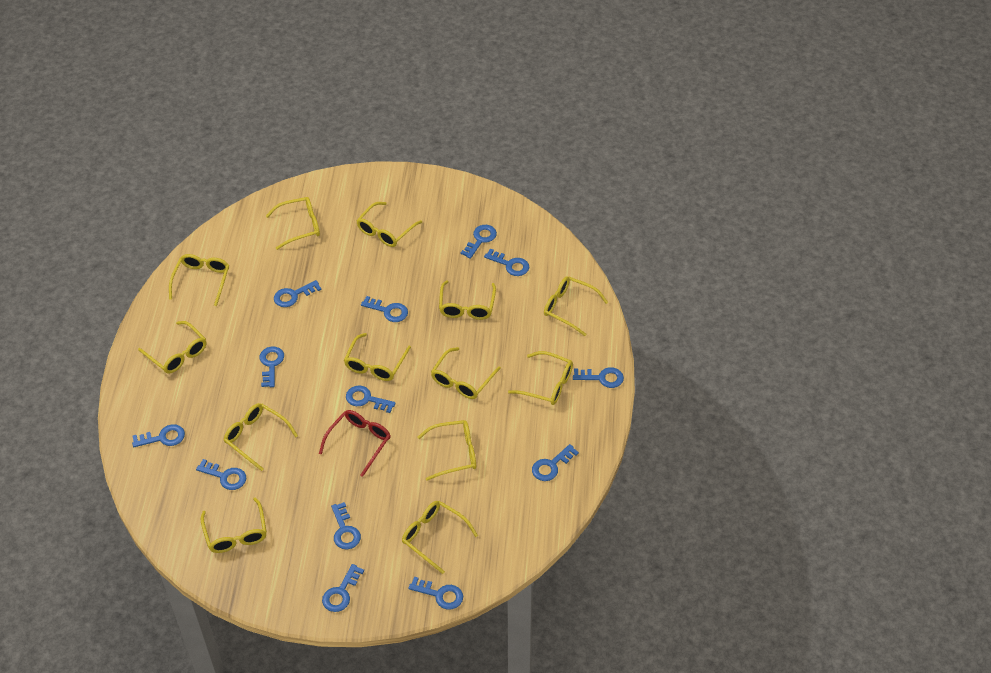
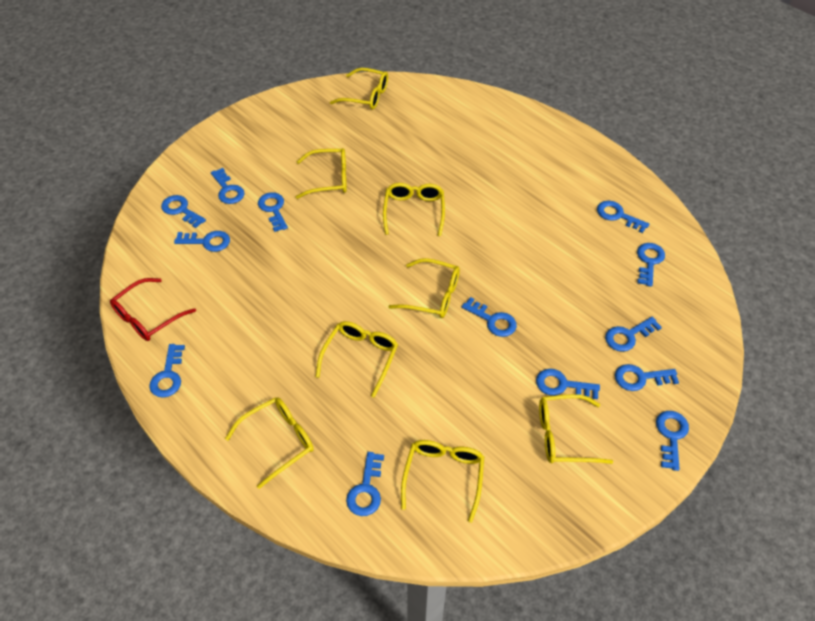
yellow glasses: [138,321,206,374] [169,254,229,306] [200,497,267,553] [224,403,298,471] [266,197,320,250] [344,333,411,381] [356,202,422,247] [402,501,478,574] [417,420,476,481] [431,347,501,399] [439,280,496,320] [508,351,573,405] [544,276,608,336] = 13 -> [225,397,314,489] [296,148,347,199] [316,321,398,398] [330,68,388,110] [383,183,445,236] [388,258,460,318] [401,440,484,523] [539,394,613,464] = 8

